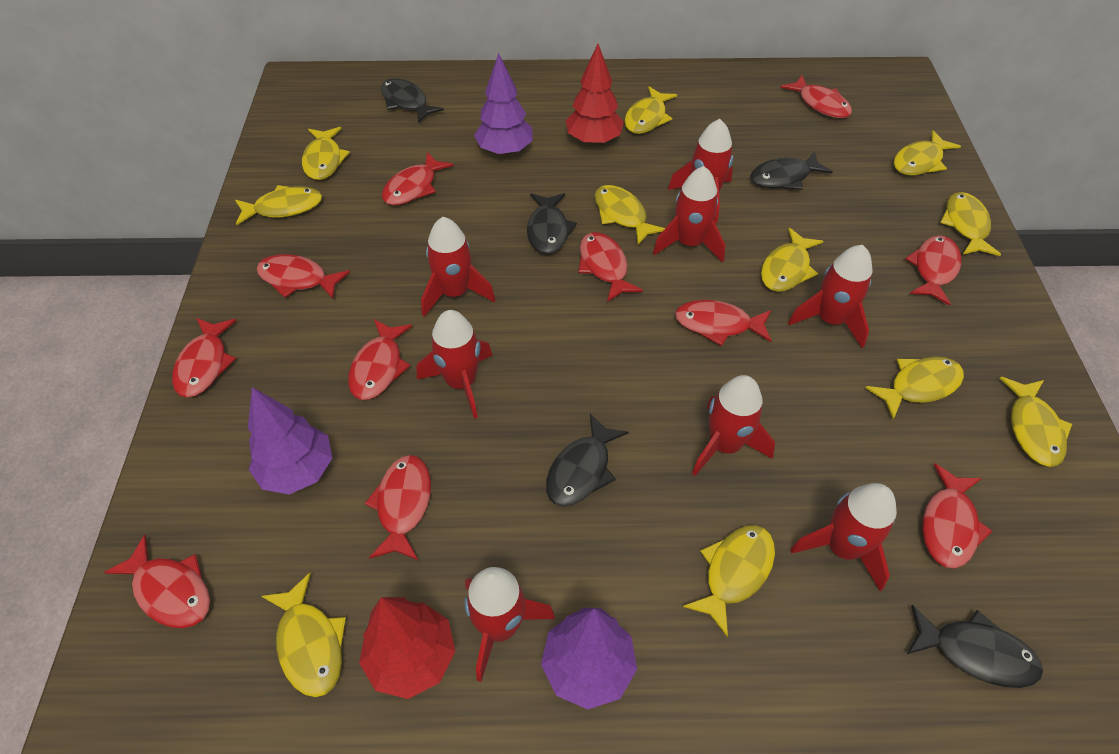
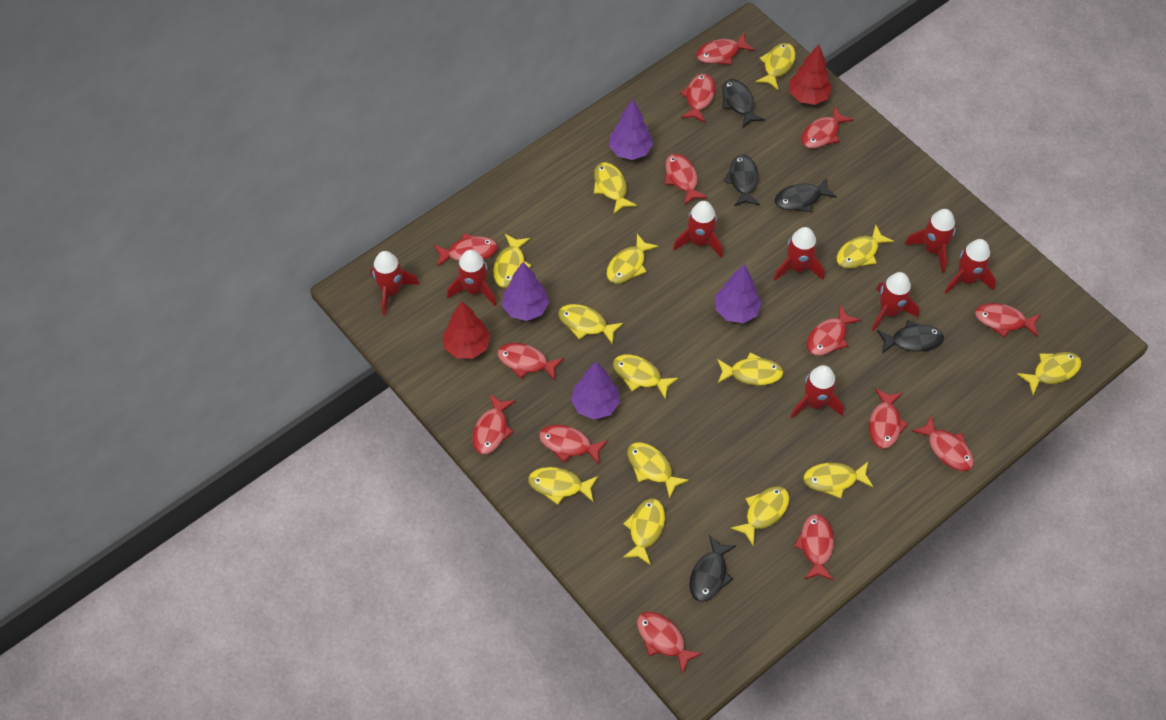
purple tree: [248,387,332,494] [474,53,533,156] [541,608,637,710] = 3 -> [502,262,549,321] [571,362,620,420] [609,99,653,160] [715,264,762,323] = 4
red fish: [104,535,210,628] [172,318,237,398] [256,254,350,299] [348,319,412,400] [364,455,431,560] [382,152,454,206] [578,232,643,302] [675,300,772,346] [780,75,852,118] [905,235,961,306] [923,463,992,569] = 11 -> [434,233,498,267] [473,394,516,454] [497,343,564,381] [539,425,608,465] [637,612,703,674] [665,154,708,205] [680,74,715,123] [696,34,755,65] [794,514,834,581] [801,106,853,149] [807,305,861,356] [869,388,908,449] [912,415,974,471] [975,303,1040,338] = 14
yellow fish: [235,185,322,225] [261,573,346,697] [302,127,350,180] [595,185,665,245] [624,86,677,134] [683,525,775,637] [761,228,823,292] [865,357,964,419] [894,130,961,175] [940,192,1001,256] [1000,377,1072,467] = 11 -> [493,234,531,288] [528,467,598,505] [558,304,623,345] [594,162,637,215] [607,234,658,283] [613,355,678,400] [623,499,665,565] [627,442,689,499] [717,352,784,385] [731,487,789,545] [756,43,796,90] [803,462,873,498] [837,225,894,268] [1017,352,1081,395] = 14

